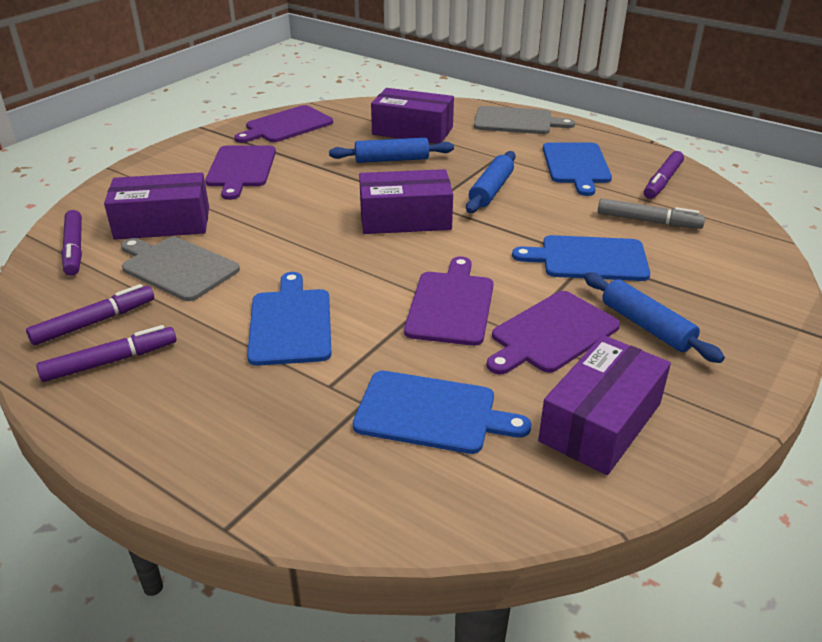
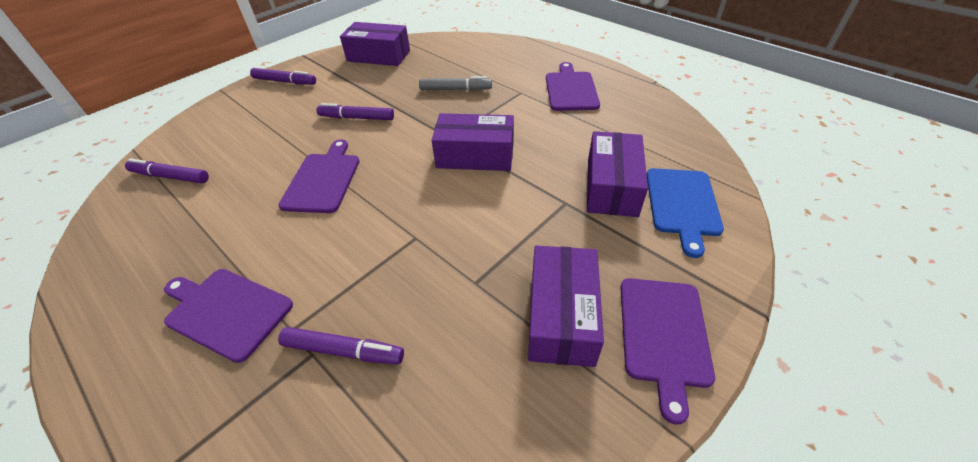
blue cutting board: [247,272,332,366] [353,371,531,454] [512,235,650,281] [543,142,612,196] = 4 -> [647,168,724,258] = 1
blue rolling pin: [329,138,454,163] [466,151,515,213] [584,272,725,363] = 3 -> none = 0
grey cutting board: [121,237,240,301] [474,106,575,134] = 2 -> none = 0

